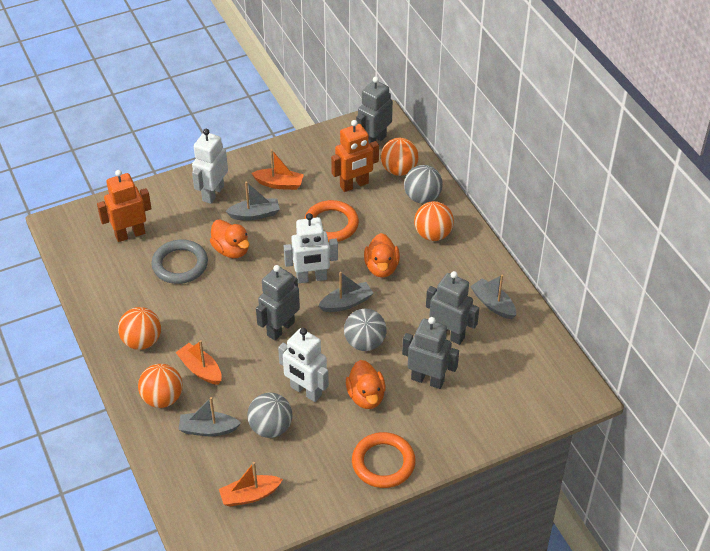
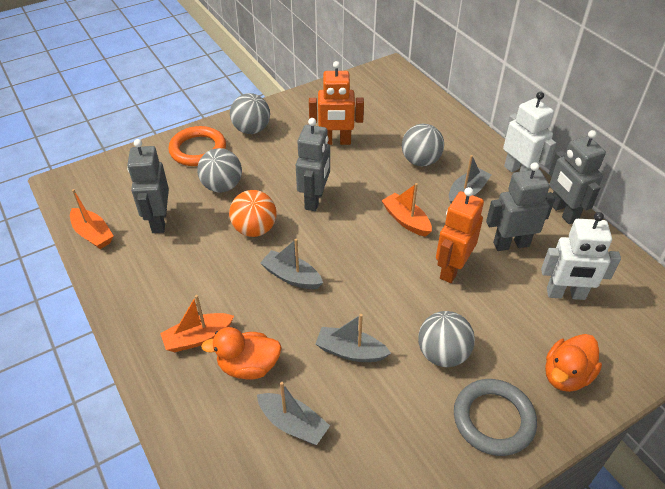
grey ball: [247,392,292,438] [344,309,387,351] [404,165,443,204] = 3 -> [197,148,242,193] [230,93,270,134] [402,124,444,166] [418,311,475,367] = 4
orange ball: [118,307,161,350] [138,364,183,408] [381,138,419,176] [414,201,454,241] = 4 -> [229,190,277,237] = 1
orange duck: [210,219,250,258] [346,360,386,409] [364,233,400,277] = 3 -> [201,327,282,380] [545,334,602,392] = 2
orange ring: [304,200,359,242] [352,432,416,488] = 2 -> [168,126,226,166] = 1
white robot: [192,129,228,204] [278,328,329,402] [284,213,338,283] = 3 -> [503,92,556,172] [541,212,621,300] = 2

